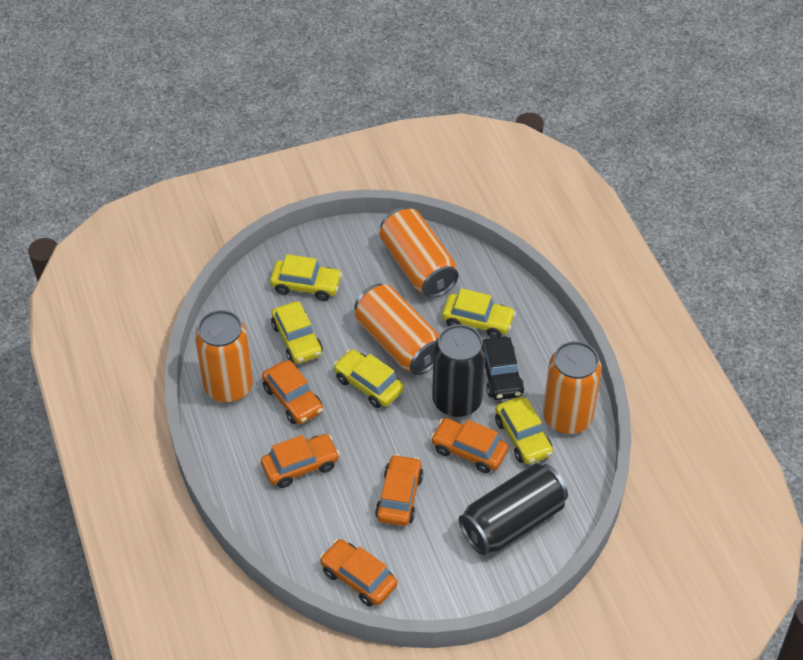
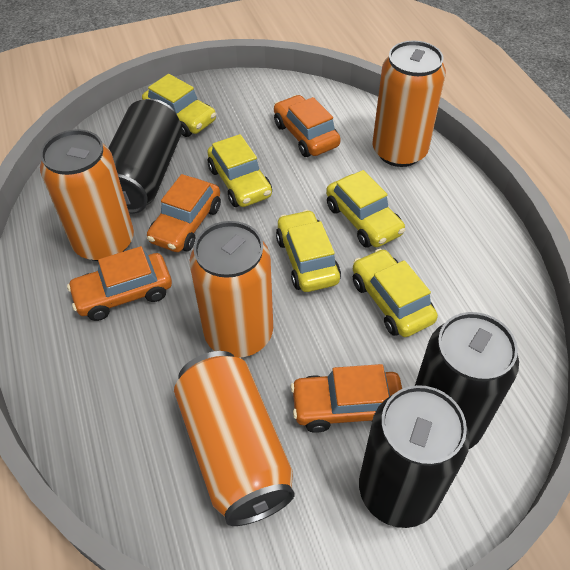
black can: [432,324,486,417] [459,463,568,555] = 2 -> [108,99,182,214] [359,385,470,528] [415,312,519,449] = 3
black car: [483,337,524,400] = 1 -> none = 0
orange car: [261,434,340,488] [262,360,323,424] [320,539,398,607] [375,454,424,526] [430,418,509,473] = 5 -> [67,246,172,321] [147,174,221,252] [274,95,341,157] [290,364,402,433] = 4

